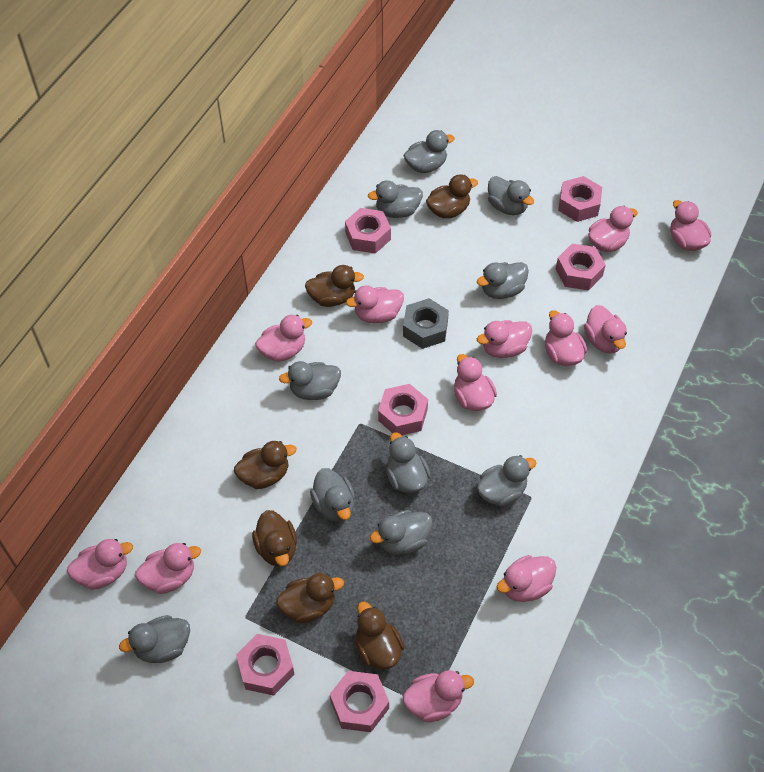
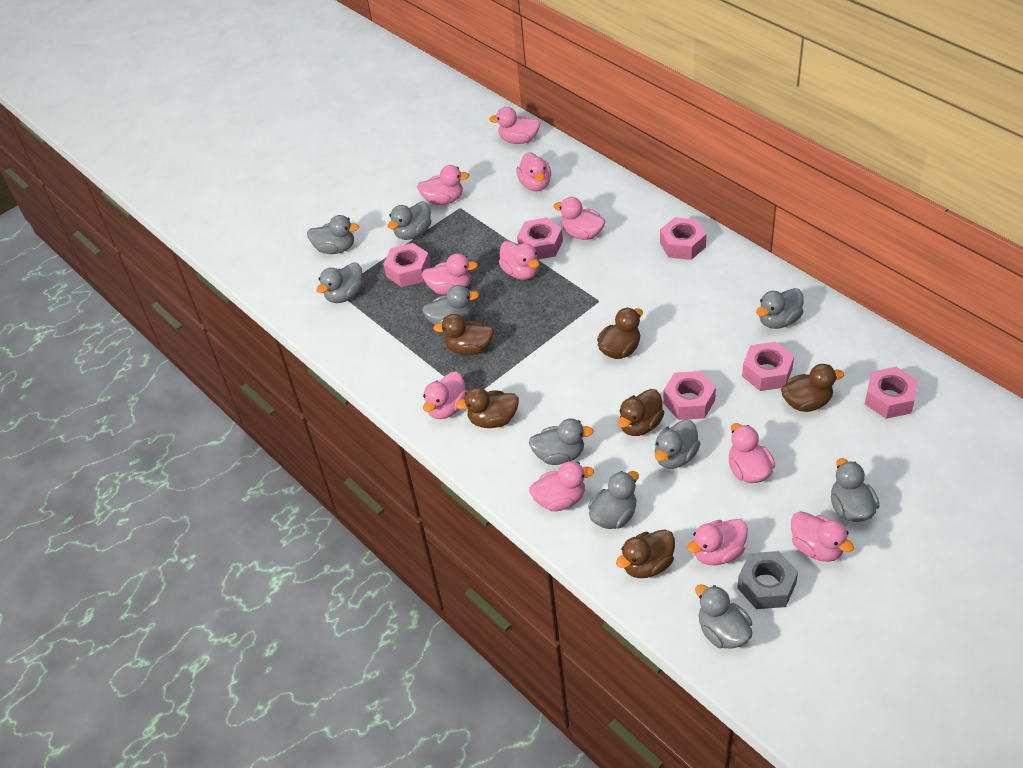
pink duck: [67,539,133,590] [135,543,201,594] [255,315,312,362] [346,285,404,323] [403,670,474,722] [454,354,497,411] [477,320,532,358] [497,555,556,602] [545,310,587,366] [584,305,627,354] [588,206,638,252] [671,200,711,251] = 12 -> [417,165,469,205] [422,253,478,295] [423,371,467,419] [489,107,540,144] [499,241,539,280] [516,152,551,191] [529,461,594,511] [553,197,606,240] [687,519,748,565] [729,423,775,483] [791,511,854,562] = 11

